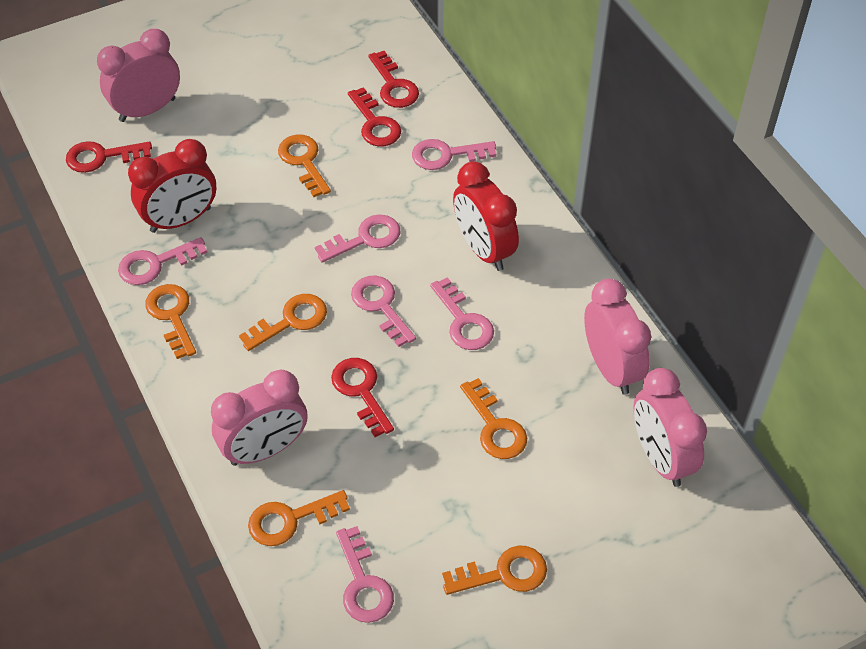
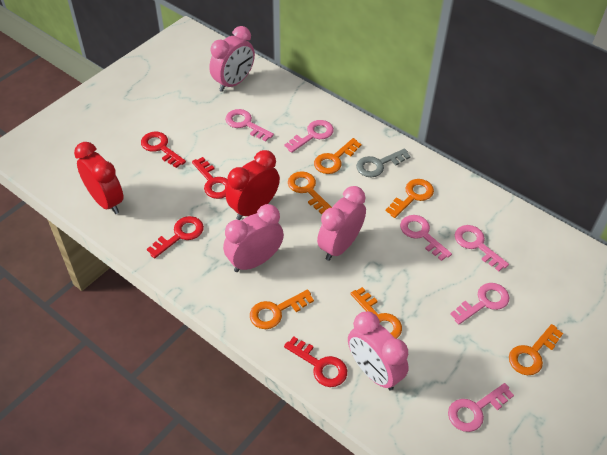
grey key: none = 0 -> [356,149,411,177] = 1

